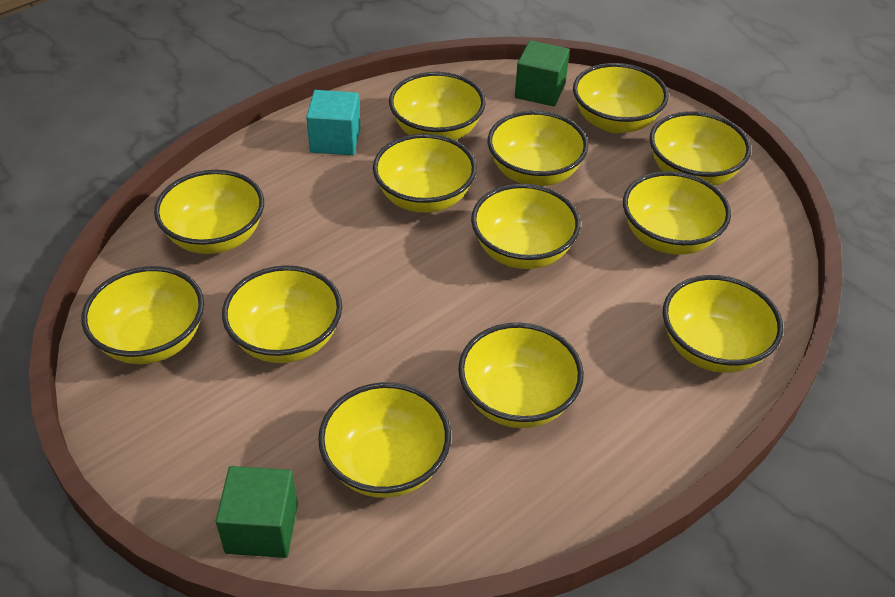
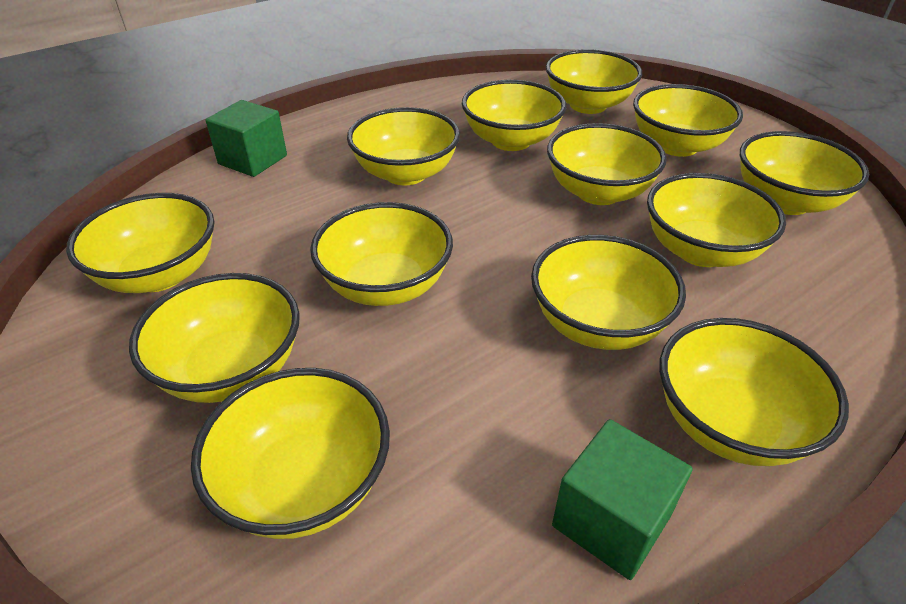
turquoise cube: [306,90,360,155] = 1 -> none = 0

